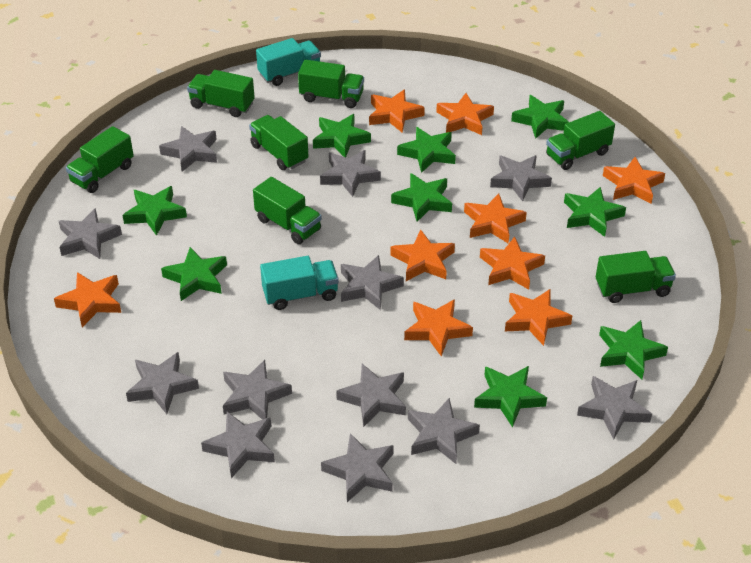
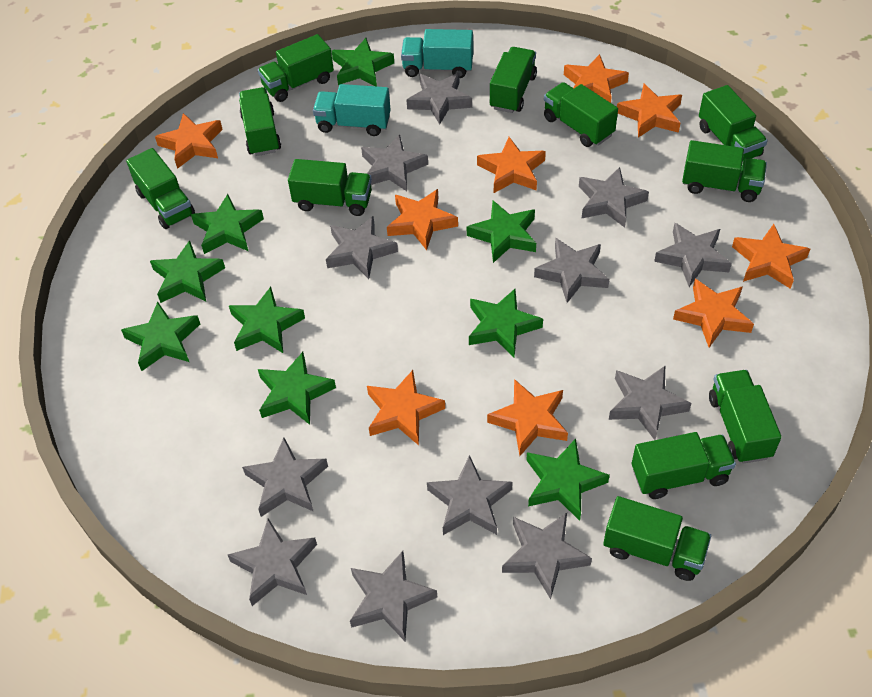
green truck: [66,126,134,193] [187,70,255,117] [249,115,309,170] [253,177,322,244] [298,60,364,108] [546,111,615,170] [596,251,676,303] = 7 -> [126,148,195,229] [239,87,281,156] [258,34,334,102] [288,159,372,216] [489,47,537,113] [544,82,618,147] [603,496,711,581] [632,432,736,499] [682,140,767,202] [699,85,767,161] [709,370,782,464] = 11

